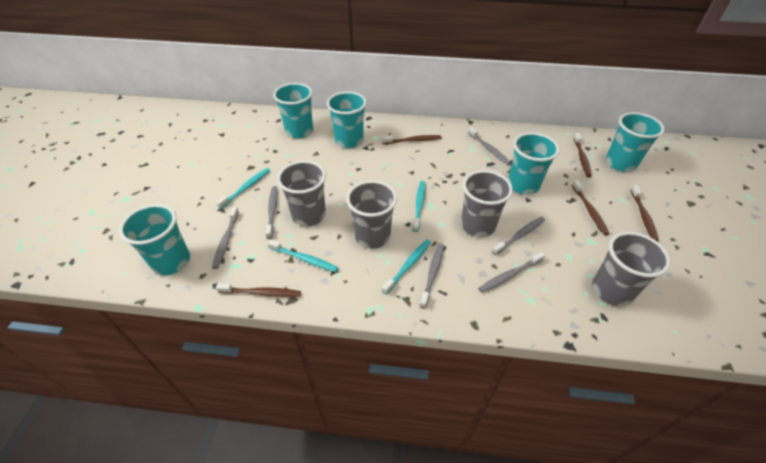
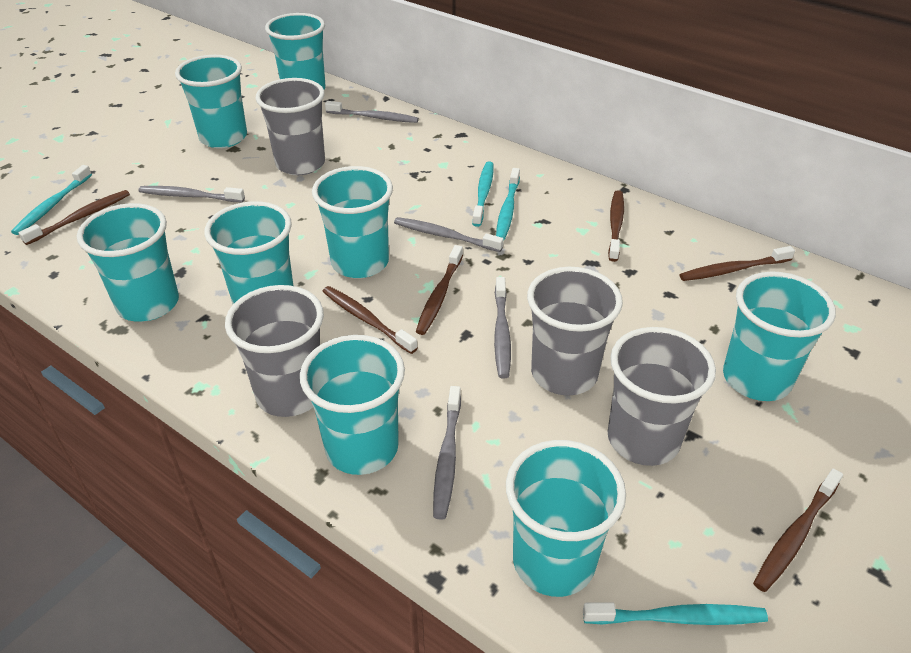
brown toothbrush: [216,283,301,297] [382,135,442,144] [572,180,609,235] [574,133,592,177] [631,185,659,242] = 5 -> [19,190,130,245] [322,286,418,354] [416,245,463,335] [608,190,624,262] [679,246,795,281] [753,469,843,592] = 6
grey toothbrush: [212,207,239,269] [265,186,278,239] [419,243,444,308] [468,127,511,165] [478,252,545,293] [492,217,545,255] = 6 -> [138,186,245,202] [325,101,419,123] [394,217,504,252] [433,386,461,520] [494,277,511,378] = 5
turquoise cup: [119,204,190,275] [273,83,313,139] [327,91,367,148] [508,133,560,195] [605,112,665,172] = 5 -> [77,203,179,322] [175,55,247,148] [204,201,293,304] [265,13,326,89] [300,335,405,475] [312,166,393,278] [506,440,626,597] [723,271,836,401] = 8

